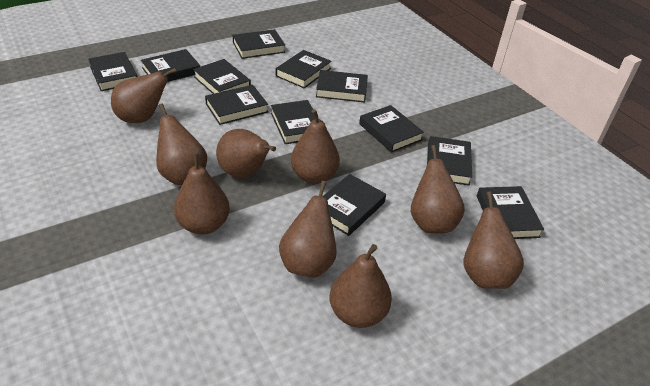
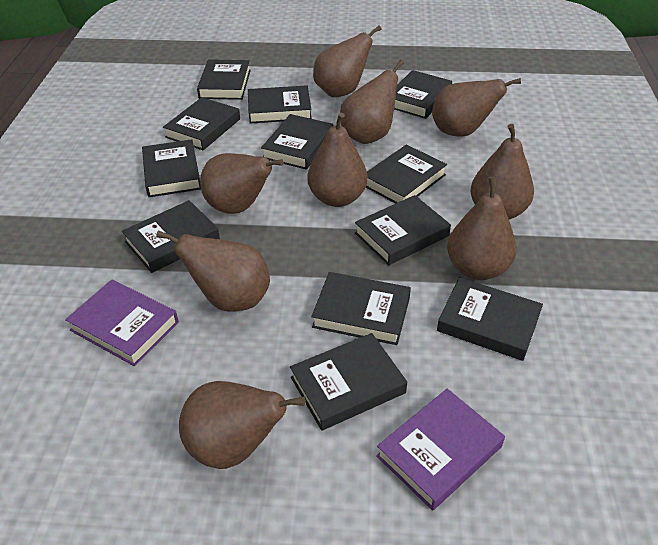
purple book: none = 0 -> [65,280,179,366] [376,389,505,511] = 2

